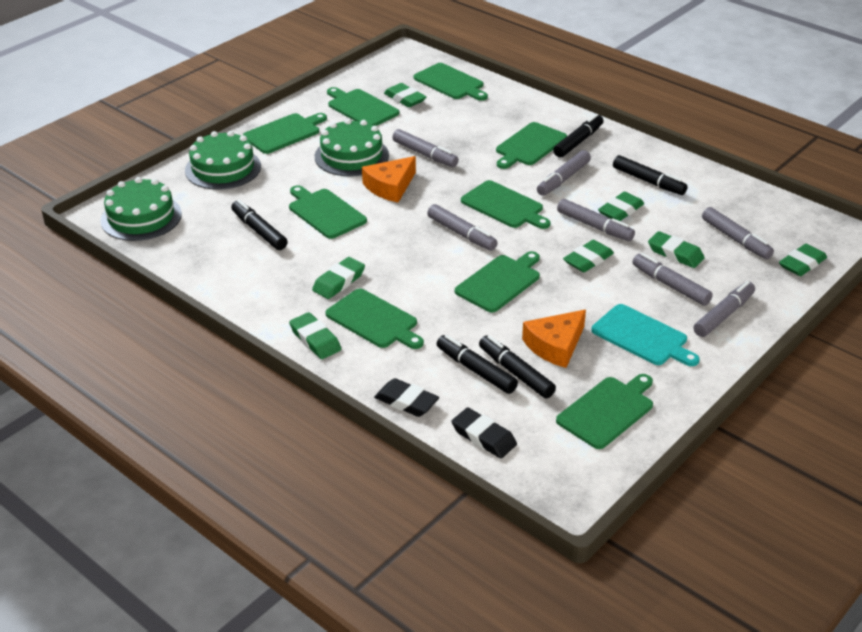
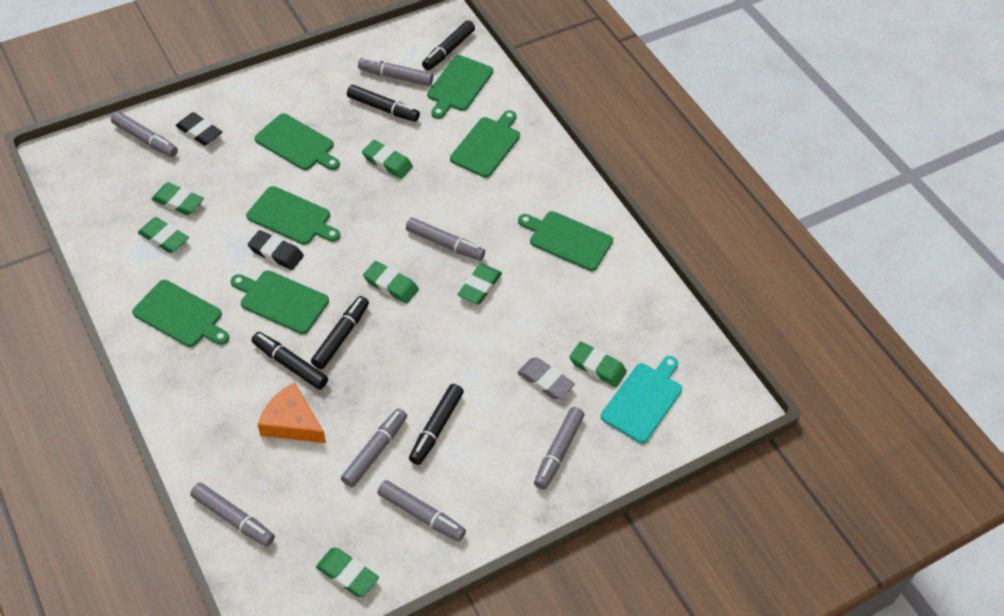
green cake: [100,177,182,241] [185,131,261,190] [315,119,389,177] = 3 -> none = 0
green cutting board: [243,113,327,154] [289,185,367,239] [325,288,424,349] [327,87,399,126] [414,63,488,101] [455,251,540,313] [461,180,551,229] [496,122,567,169] [556,374,653,449] = 9 -> [132,280,229,347] [231,270,329,334] [246,186,340,245] [255,113,340,170] [427,55,493,119] [450,110,520,178] [518,211,613,271] = 7
grey eraser: none = 0 -> [517,357,575,400] = 1
orange cheese: [362,156,416,203] [522,310,586,368] = 2 -> [258,383,326,443] = 1

